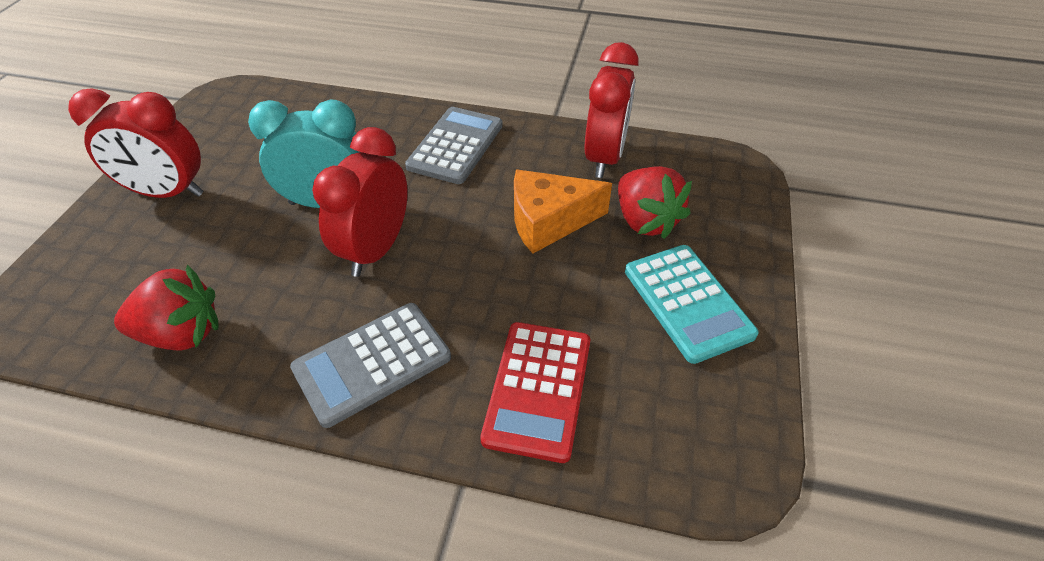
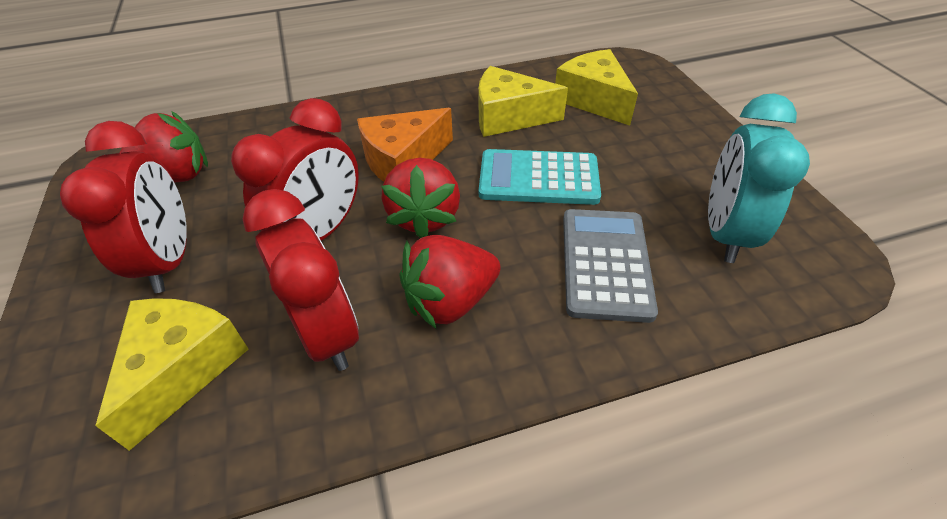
grey calculator: [290,303,451,428] [405,107,502,184] = 2 -> [563,209,658,323] = 1
red calculator: [480,322,590,463] = 1 -> none = 0
red strawberry: [114,265,219,351] [618,166,692,239] = 2 -> [120,111,208,182] [381,158,460,238] [400,235,500,329] = 3
yellow cheese: none = 0 -> [95,298,249,451] [478,66,568,137] [555,49,638,126] = 3

